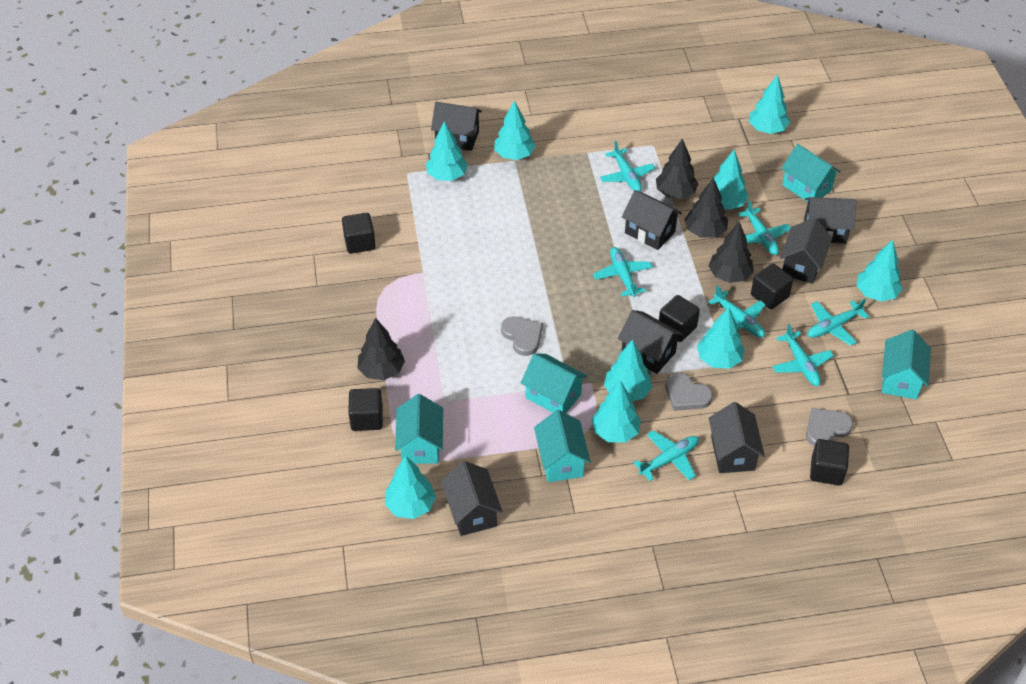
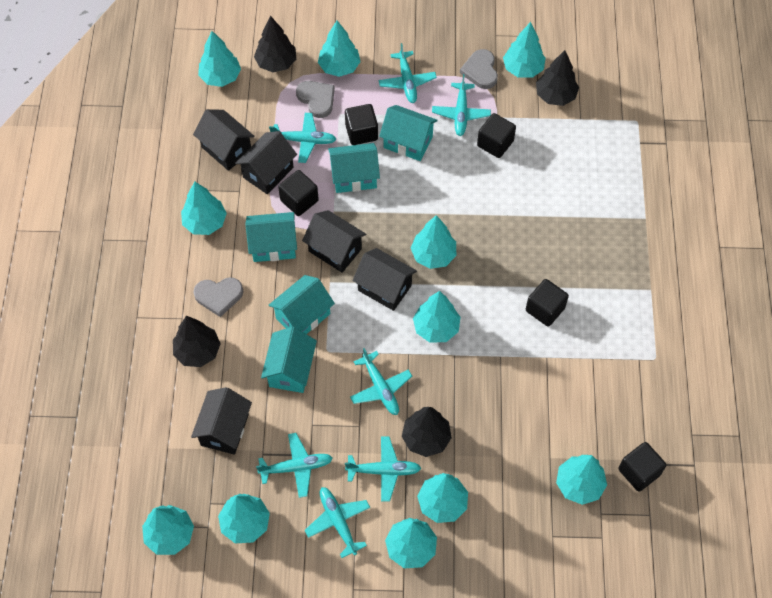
black house: [431,102,482,151] [441,461,503,536] [618,310,683,374] [622,190,682,250] [709,402,765,473] [780,218,832,284] [804,197,856,243] = 7 -> [191,387,252,455] [193,109,255,171] [235,131,297,194] [302,210,366,273] [353,248,417,311] = 5
turquoise tree: [385,455,436,519] [426,121,468,181] [494,100,536,160] [592,380,641,443] [604,339,652,402] [697,307,745,369] [714,149,749,210] [749,75,790,134] [857,240,903,302] = 9 -> [142,505,194,555] [181,182,227,235] [198,31,241,87] [218,494,270,543] [318,21,361,77] [385,518,437,568] [411,215,456,269] [413,291,461,343] [417,473,468,523] [503,22,546,78] [556,455,607,505] = 11

